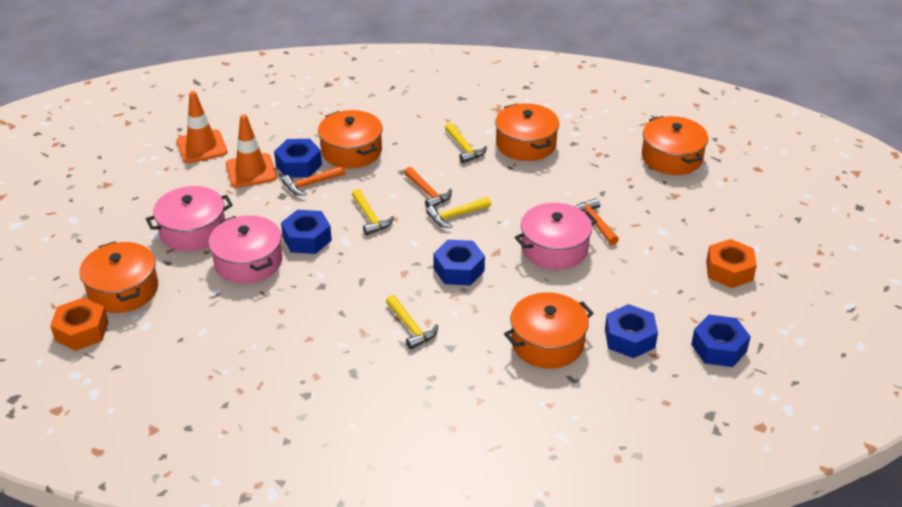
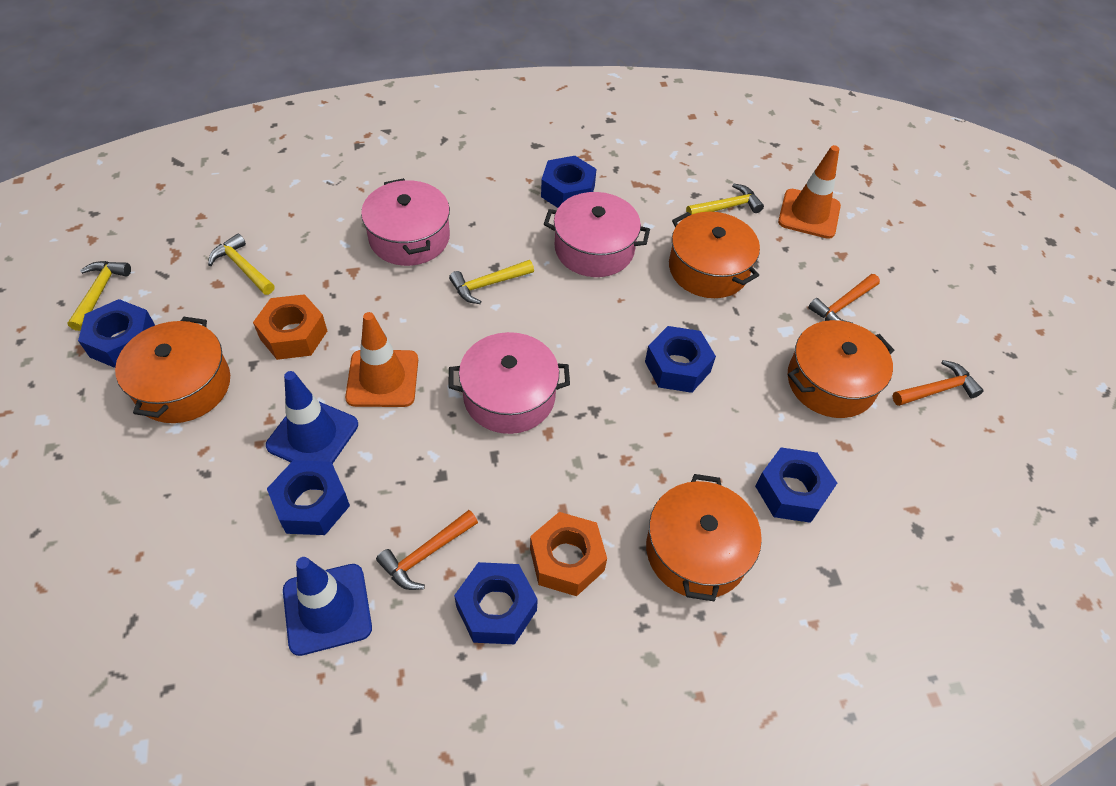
blue nut: [274,139,322,178] [281,210,332,254] [433,240,485,286] [605,304,658,358] [691,315,751,367] = 5 -> [78,299,155,368] [267,460,350,535] [454,562,538,644] [541,156,596,208] [645,326,716,393] [755,448,837,523] = 6
blue traffic cone: none = 0 -> [266,371,358,464] [283,557,372,656] = 2
orange pot: [79,241,158,313] [318,110,383,168] [495,103,559,161] [504,292,594,368] [642,116,708,175] = 5 -> [115,317,230,423] [646,474,762,601] [669,212,760,298] [788,320,894,418] = 4

